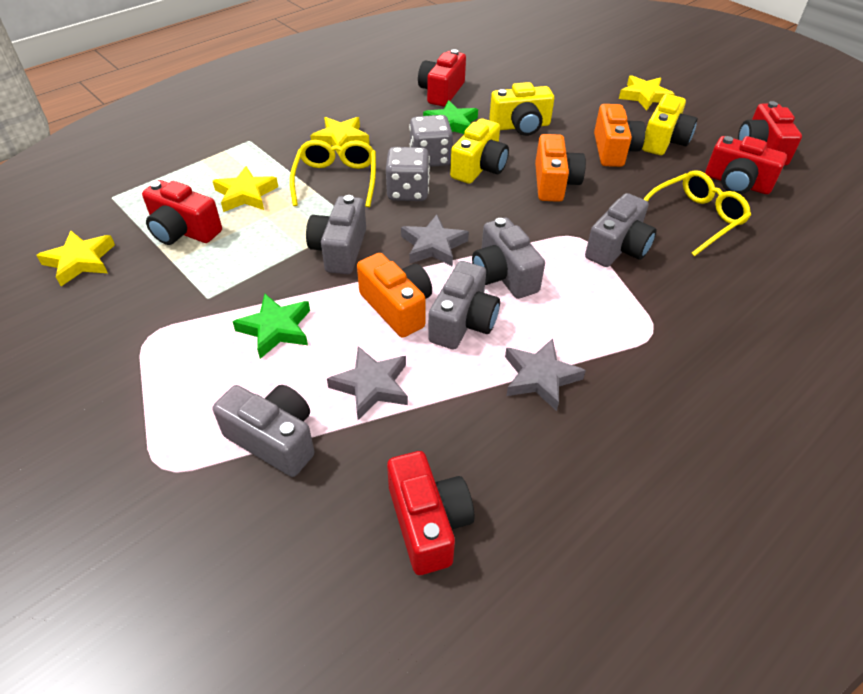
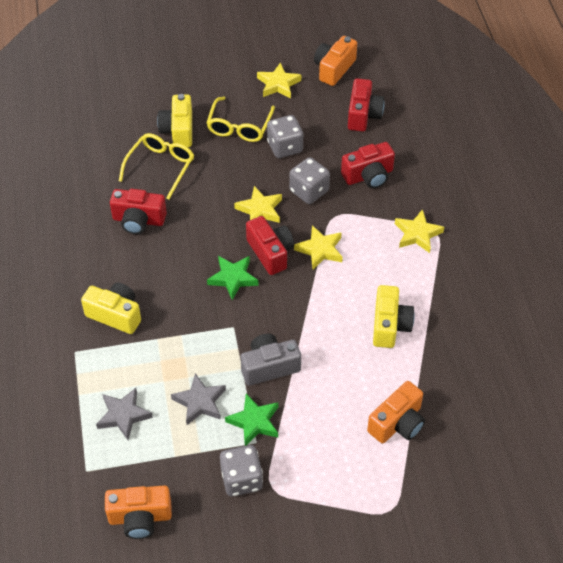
grey camera: [213,385,315,477] [306,195,366,274] [428,261,500,350] [472,218,545,299] [585,193,657,267] = 5 -> [241,334,301,386] = 1
grey dice: [386,147,430,201] [409,115,453,167] = 2 -> [220,445,263,496] [267,115,303,158] [289,157,330,204] = 3
grey star: [327,346,408,420] [401,215,469,267] [505,338,586,411] = 3 -> [96,388,153,440] [171,373,226,425] = 2
red camera: [142,180,222,245] [387,451,474,575] [418,49,466,107] [705,136,787,194] [738,101,802,166] = 5 -> [110,189,167,234] [246,216,294,275] [341,142,395,189] [348,78,385,132] = 4

